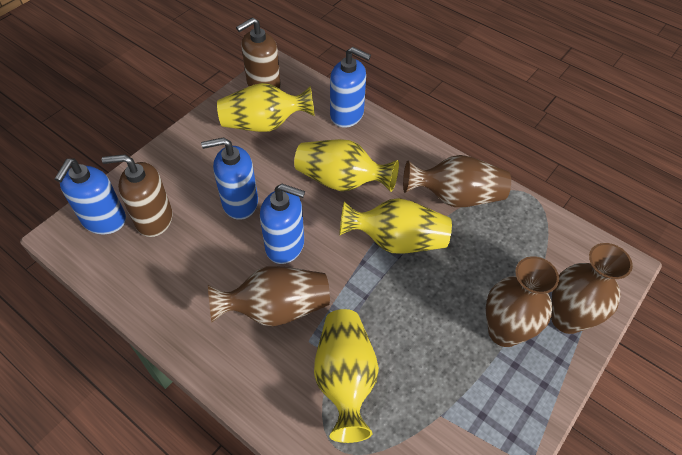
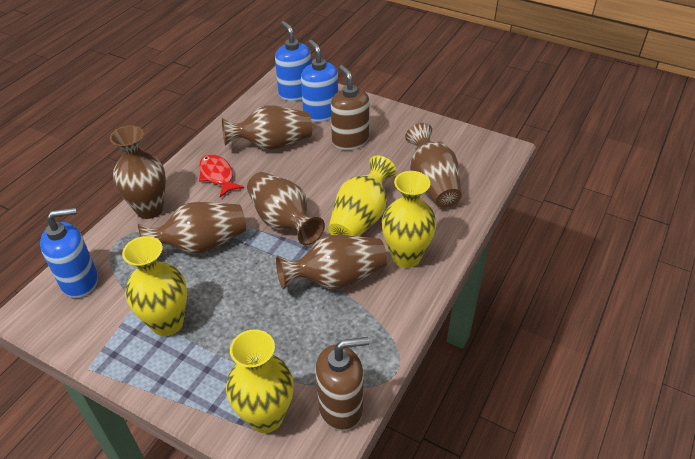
blue soap dispenser: [55,159,126,234] [201,137,258,220] [260,184,305,264] [330,47,371,128] = 4 -> [40,207,98,298] [275,21,311,101] [301,40,338,122] = 3
brown vase: [208,266,330,326] [403,155,511,207] [486,256,559,347] [551,243,633,334] = 4 -> [110,125,166,219] [138,202,246,254] [222,105,312,150] [247,172,325,245] [276,235,387,290] [405,123,462,207] = 6
red fish: none = 0 -> [199,154,244,197] = 1

